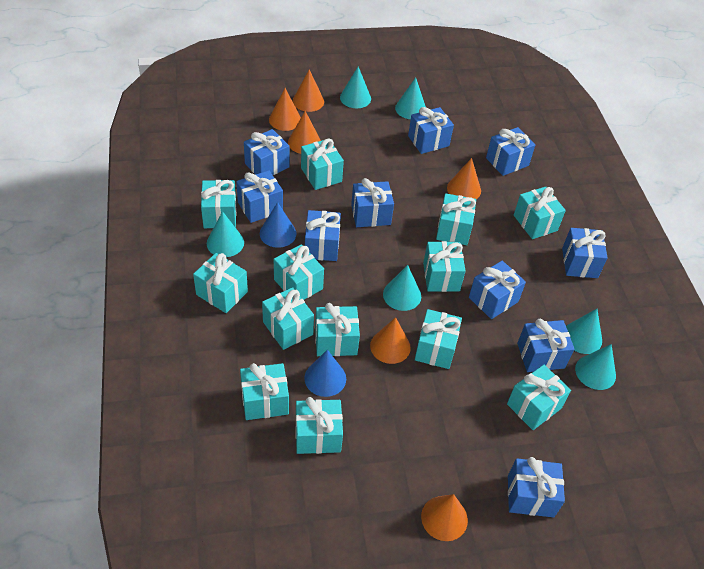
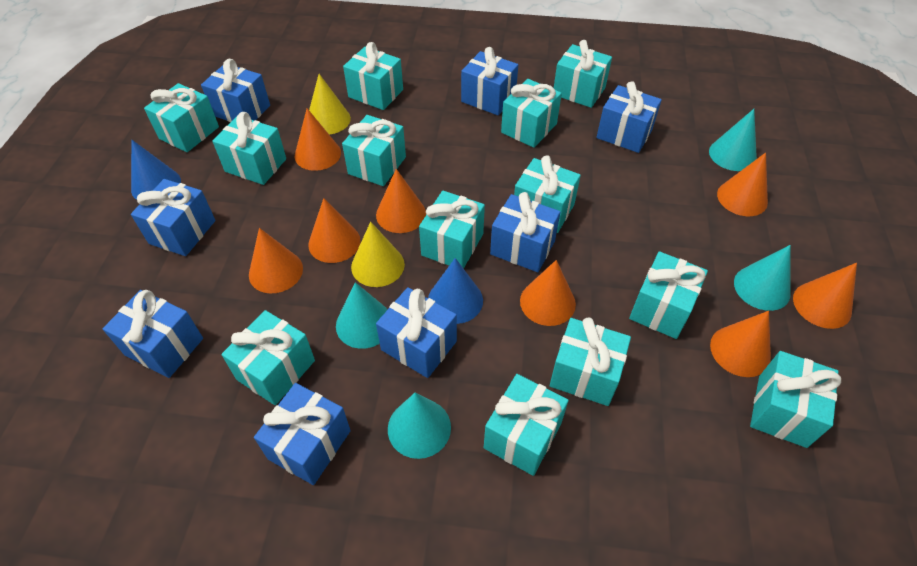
blue gift: [236,170,283,223] [244,129,289,175] [305,210,341,261] [351,178,394,227] [408,107,454,154] [469,261,526,319] [486,127,535,176] [508,457,565,517] [517,319,575,372] [562,228,608,278] = 10 -> [103,290,203,378] [131,179,216,256] [201,59,270,122] [254,383,351,485] [376,287,457,378] [461,47,518,115] [490,192,560,272] [597,81,662,153] = 8
orange cone: [269,88,301,131] [288,111,321,154] [293,69,324,112] [370,317,411,364] [421,494,468,541] [447,158,481,199] = 6 -> [249,228,303,293] [295,108,341,171] [308,198,361,263] [376,169,426,233] [520,260,576,326] [710,311,771,377] [717,152,768,216] [793,263,857,329] = 8
turquoise cone: [207,211,244,257] [340,67,371,108] [383,265,421,311] [395,77,426,119] [566,309,602,354] [575,344,616,390] = 6 -> [336,282,388,349] [388,392,451,459] [709,109,757,171] [734,245,791,311] = 4
yellow cone: none = 0 -> [309,74,351,135] [351,222,405,287] = 2

